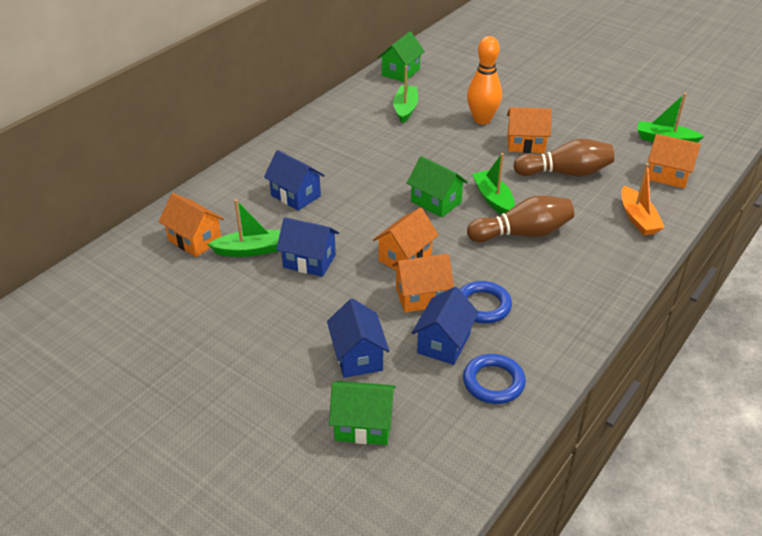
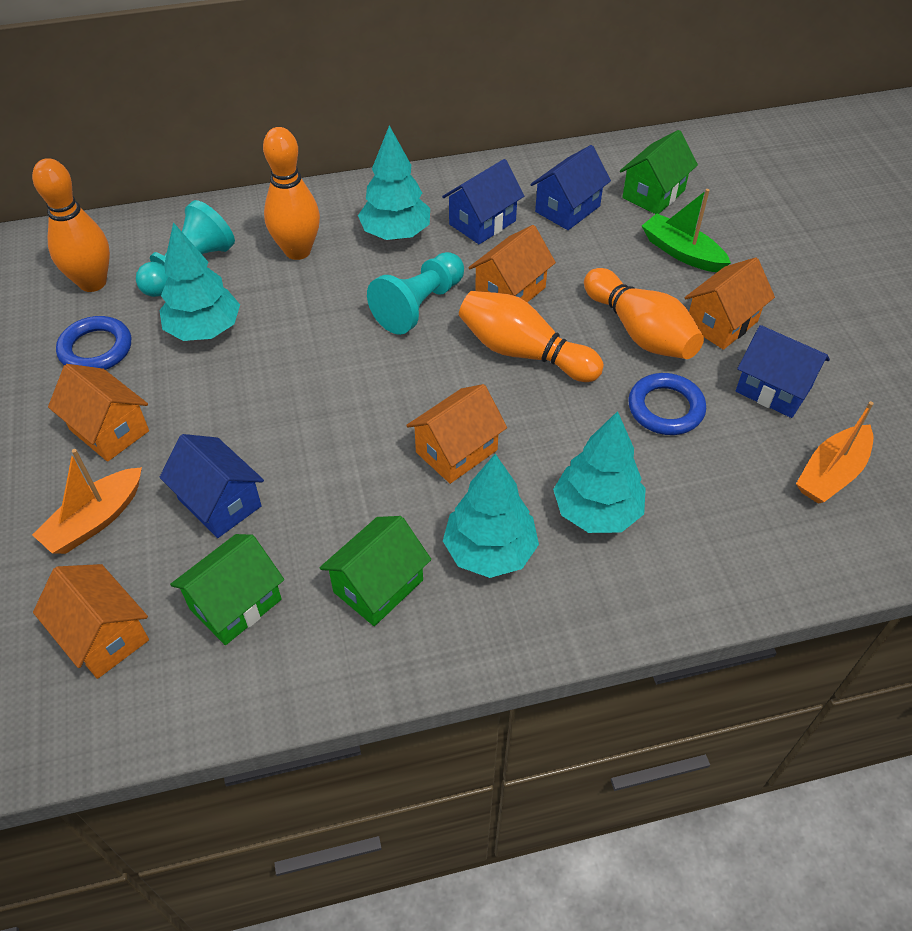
brown bowling pin: [467,195,574,242] [513,139,614,177] = 2 -> none = 0
green boat: [208,199,281,257] [393,66,418,124] [472,153,515,215] [637,93,704,143] = 4 -> [642,189,731,272] = 1
orange boat: [621,163,665,235] = 1 -> [32,449,142,554] [796,401,874,504] = 2
orange bowling pin: [467,36,502,124] = 1 -> [32,158,110,292] [263,127,320,260] [459,291,604,382] [584,268,704,359] = 4
turquoise pawn: none = 0 -> [136,200,235,297] [367,252,464,335] = 2
turquoise tree: none = 0 -> [159,222,240,341] [358,125,430,240] [443,454,539,578] [553,411,646,533] = 4

